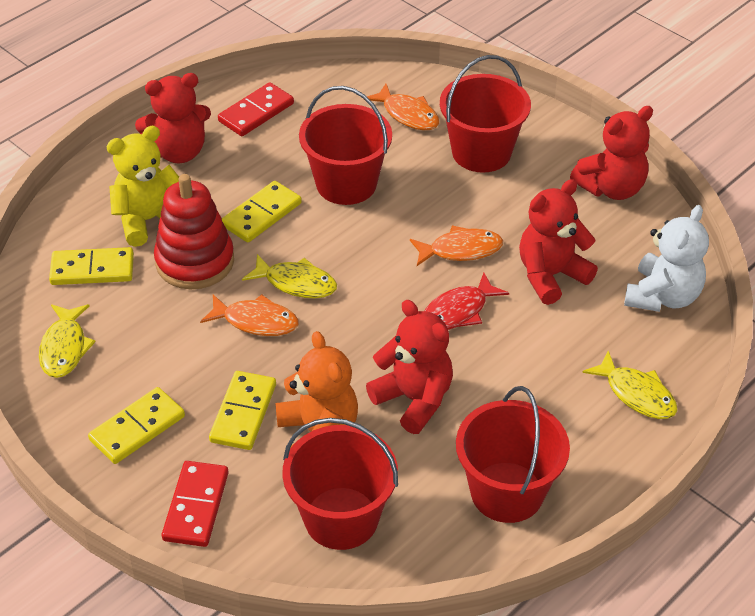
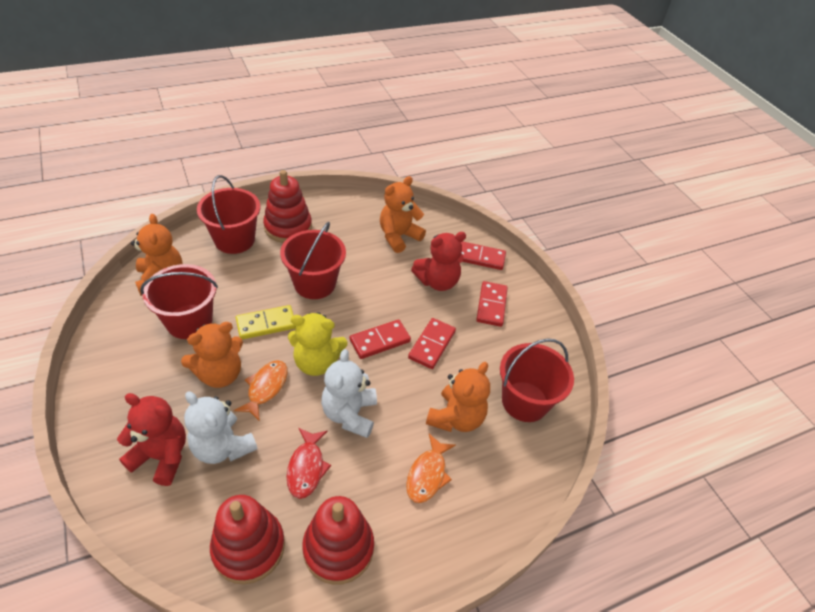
orange fish: [200,294,299,336] [363,84,439,130] [410,225,503,266] = 3 -> [234,360,288,421] [406,434,456,503] = 2
orange teddy bear: [275,331,358,448] = 1 -> [131,214,183,296] [181,322,243,388] [380,176,426,253] [426,362,490,432] = 4
red domino: [162,461,229,547] [218,82,294,136] = 2 -> [350,319,411,359] [408,318,456,369] [461,242,506,270] [476,281,508,327] = 4
red stacking toy: [154,174,234,289] = 1 -> [210,495,285,584] [263,170,312,243] [302,496,374,585] = 3
red teddy bear: [135,73,211,163] [366,300,453,434] [519,179,598,305] [570,106,653,200] = 4 -> [117,393,186,486] [411,232,466,291] = 2
white teddy bear: [624,205,709,312] = 1 -> [184,391,258,464] [321,349,377,438] = 2
yellow domino: [49,247,134,285] [88,387,185,464] [209,371,276,450] [222,181,302,243] = 4 -> [236,305,296,339] = 1
yellow fish: [39,304,96,378] [242,254,337,298] [582,351,677,419] = 3 -> none = 0

